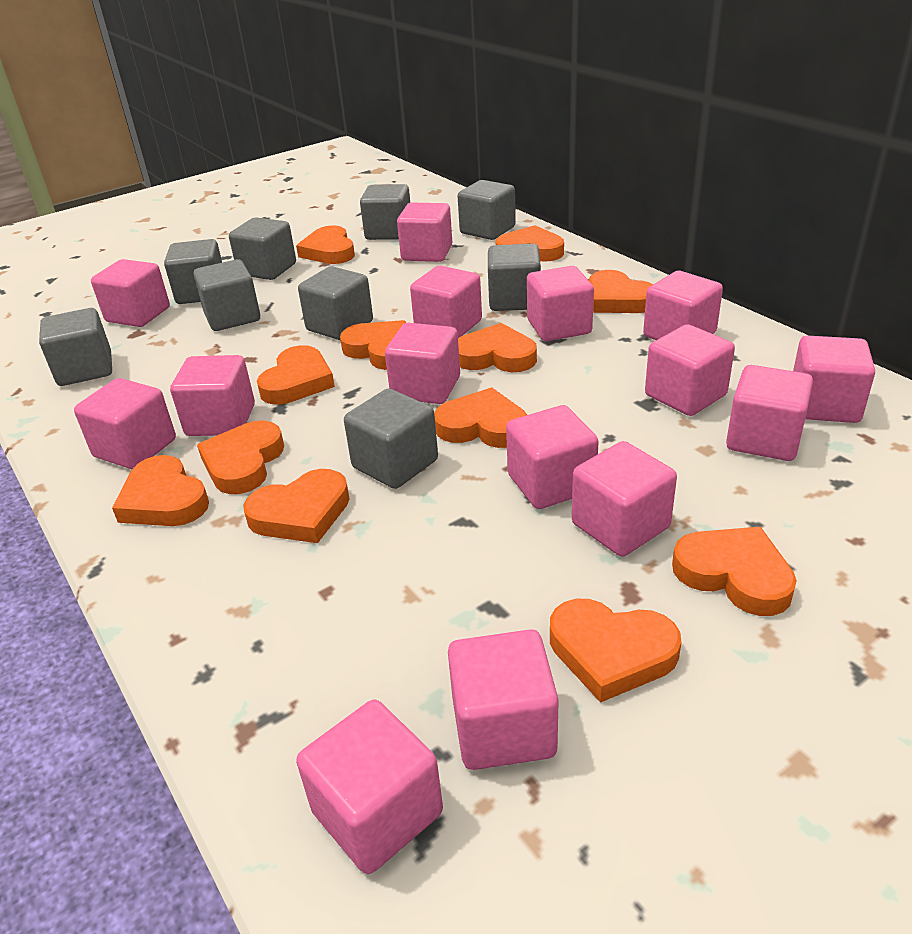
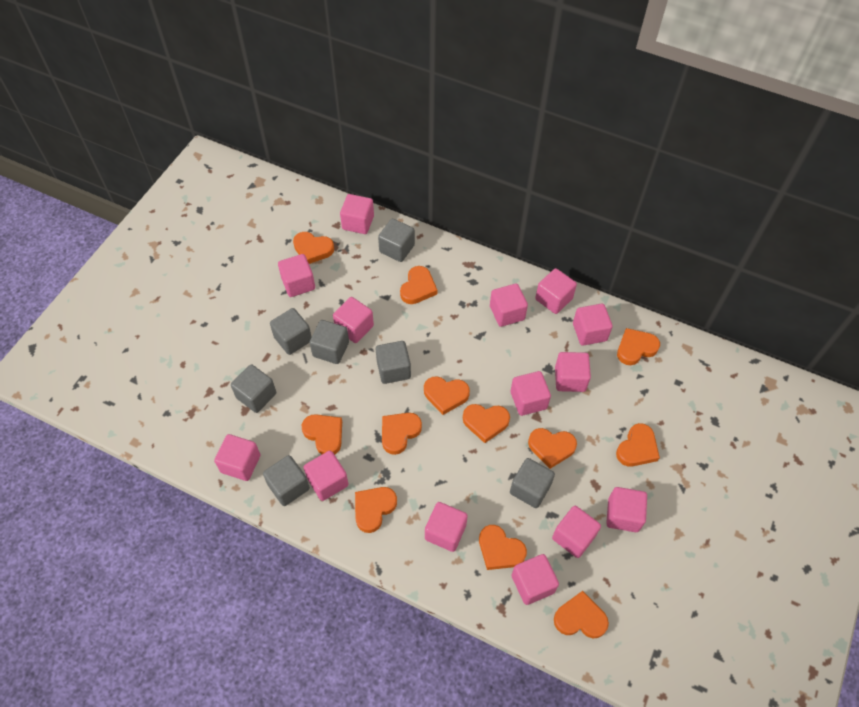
grey cube: [39,308,112,386] [164,239,222,304] [194,259,260,331] [229,217,296,280] [298,266,373,340] [344,388,438,489] [360,184,410,240] [458,180,516,240] [488,244,541,311] = 9 -> [231,364,276,413] [263,455,310,506] [270,308,312,355] [309,320,349,364] [376,341,411,384] [378,219,415,262] [510,458,555,508] = 7
pink cube: [74,378,176,469] [91,259,170,327] [170,355,255,436] [296,700,443,874] [385,323,460,404] [397,203,452,262] [410,266,482,338] [448,629,559,770] [506,405,599,509] [527,266,594,341] [572,441,677,557] [643,271,723,340] [645,324,735,416] [726,365,813,461] [793,336,875,423] = 15 -> [214,434,261,481] [278,254,315,297] [304,451,349,501] [333,297,374,343] [340,194,374,234] [425,502,468,552] [490,283,528,327] [510,371,551,416] [512,554,559,605] [535,268,577,314] [552,506,601,558] [555,352,591,392] [573,304,613,346] [606,487,647,532] = 14

